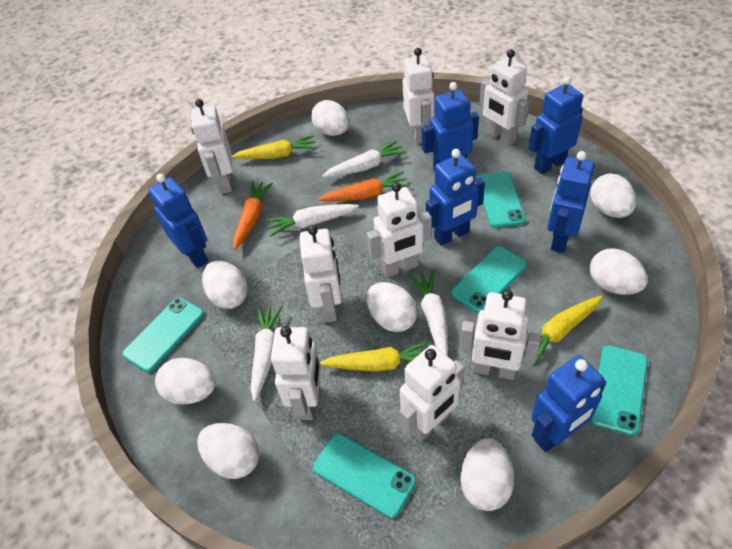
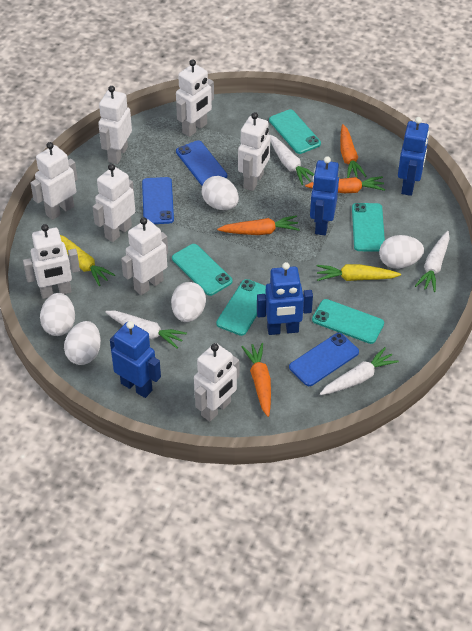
blue phone: none = 0 -> [142,177,174,224] [176,140,227,186] [289,333,359,386] = 3
blue robot: [148,173,208,268] [422,82,479,172] [426,149,485,246] [528,76,583,174] [531,355,607,452] [547,151,595,253] = 6 -> [110,321,161,398] [257,262,313,335] [310,156,339,235] [398,117,429,196] = 4
orange carrot: [233,181,273,250] [318,171,410,201] = 2 -> [217,215,300,235] [241,343,271,417] [305,176,385,193] [340,124,366,178] = 4
white egg: [155,358,216,405] [197,423,260,479] [202,261,248,309] [311,100,349,136] [367,282,417,332] [460,438,514,511] [589,248,648,295] [590,173,636,218] = 8 -> [40,293,75,336] [64,321,101,365] [171,282,206,322] [201,176,239,210] [379,235,424,269] = 5
yellow carrot: [232,135,317,159] [320,341,430,372] [523,296,603,365] = 3 -> [60,235,115,286] [317,264,401,281] = 2

